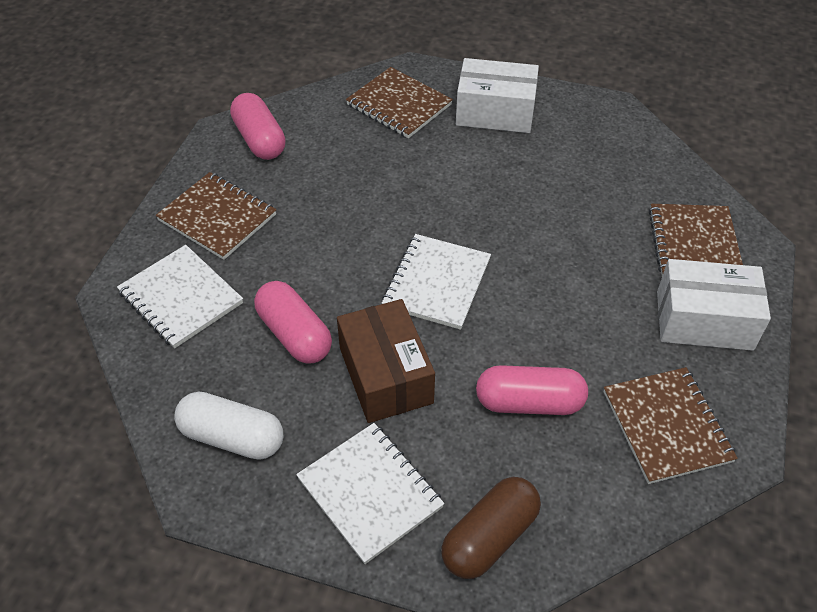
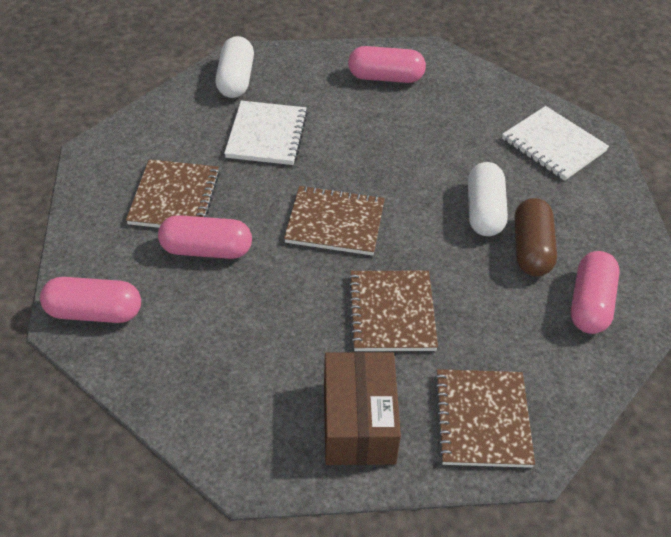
pink capsule: [230,93,286,160] [254,281,332,364] [476,365,588,415] = 3 -> [40,277,141,323] [158,215,252,259] [348,46,426,83] [571,251,620,334] = 4
white box: [456,58,539,133] [657,259,771,351] = 2 -> none = 0
white capsule: [174,392,283,460] = 1 -> [215,36,254,98] [468,162,508,236] = 2
white notebook: [117,245,243,349] [296,423,445,564] [382,234,491,330] = 3 -> [224,101,308,165] [502,106,609,181] = 2

